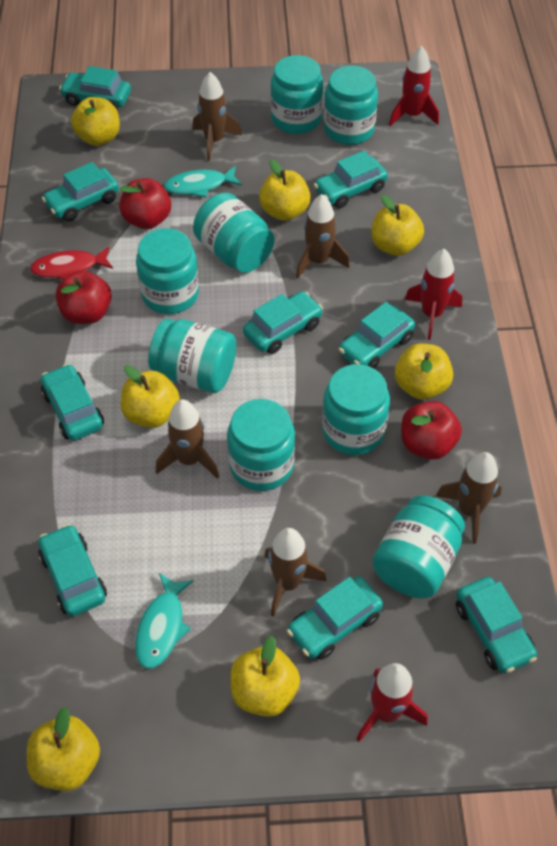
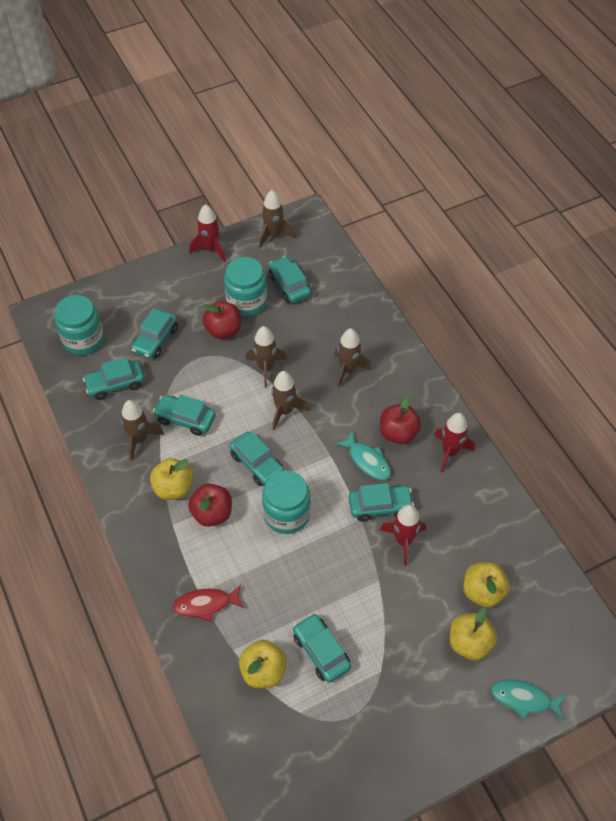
turquoise car: [38,524,107,616] [41,364,104,440] [42,162,119,221] [59,66,131,109] [243,291,323,354] [287,576,383,660] [314,151,388,208] [339,302,415,369] [456,577,537,673] = 9 -> [83,357,144,400] [131,309,178,359] [153,395,216,436] [229,432,284,486] [268,256,311,303] [293,613,351,683] [349,483,414,522] = 7
turquoise jar: [136,228,199,314] [148,318,237,393] [193,192,275,273] [227,399,295,491] [271,55,323,134] [322,364,390,455] [324,66,378,145] [372,495,465,598] = 8 -> [55,295,104,355] [224,257,267,316] [262,470,311,534] = 3
yellow apple: [27,707,100,791] [71,97,120,146] [121,365,180,428] [231,636,300,717] [259,159,311,221] [372,195,424,256] [395,344,453,400] = 7 -> [150,458,193,500] [239,640,287,688] [449,608,497,660] [463,562,510,608] = 4

